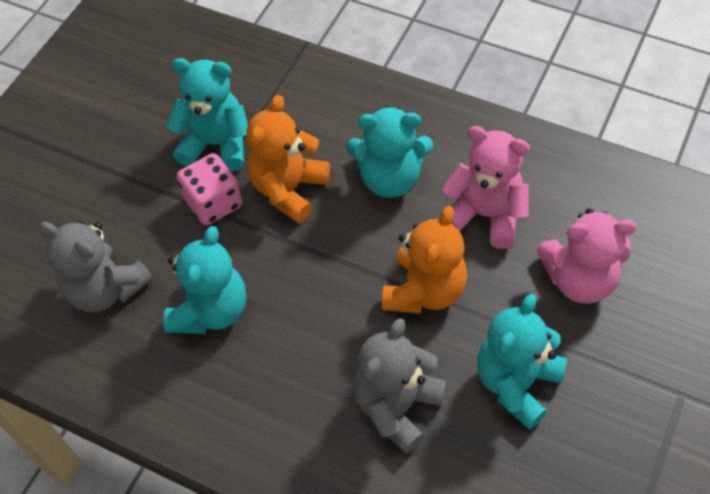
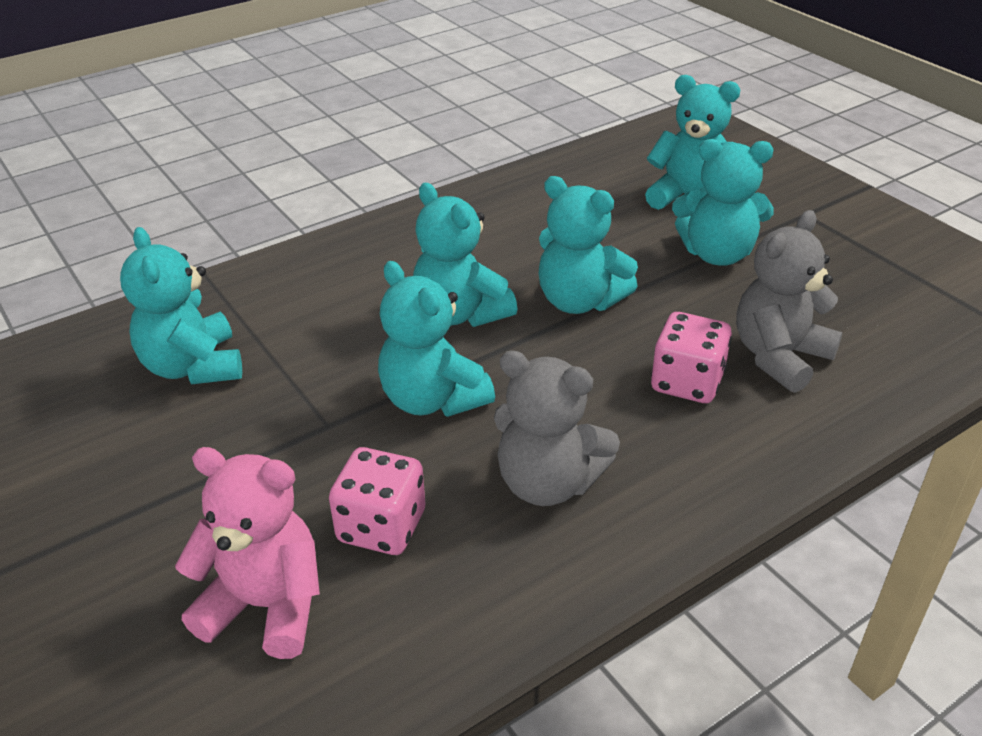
orange teddy bear: [246,95,330,223] [382,206,467,314] = 2 -> none = 0
pink dice: [177,153,242,225] = 1 -> [329,447,425,555] [651,312,732,403] = 2
pink teddy bear: [442,126,530,249] [537,208,637,304] = 2 -> [175,447,320,659] = 1
turquoise teddy bear: [163,226,246,334] [166,58,248,171] [346,106,433,198] [477,294,567,430] = 4 -> [120,227,242,384] [378,261,495,417] [413,183,518,327] [539,176,638,314] [645,75,741,210] [672,139,774,266] = 6

